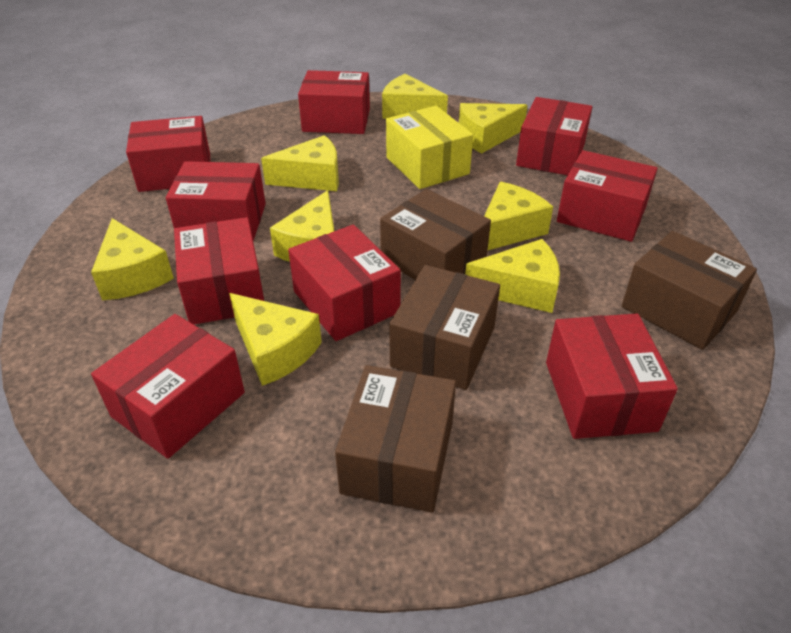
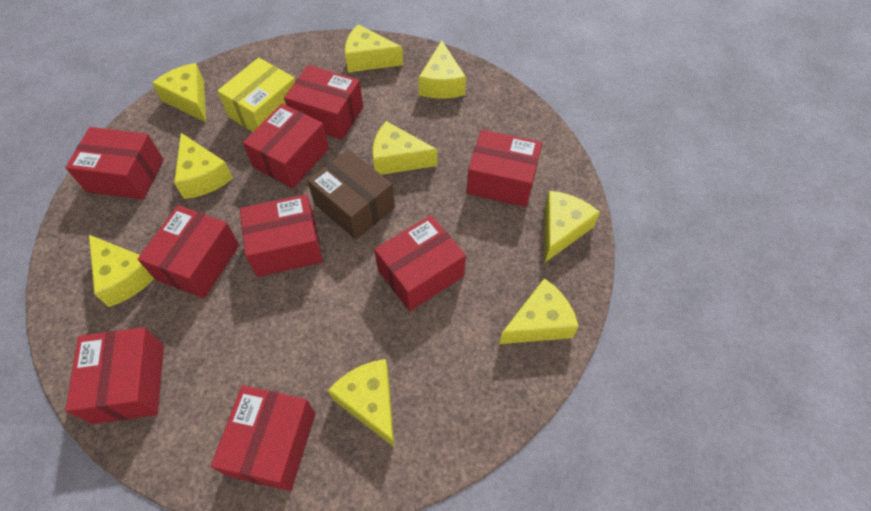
brown box: [335,365,456,512] [380,189,491,280] [389,265,500,390] [622,231,757,350] = 4 -> [307,149,395,240] = 1
yellow cheese: [91,218,174,300] [229,293,322,386] [261,135,339,191] [270,190,334,262] [382,74,448,119] [459,103,528,154] [465,239,560,313] [484,182,553,250] = 8 -> [89,235,154,307] [152,63,206,122] [174,133,233,199] [328,359,394,447] [345,24,403,72] [372,121,437,175] [419,41,466,98] [499,278,579,344] [545,191,600,262] = 9

